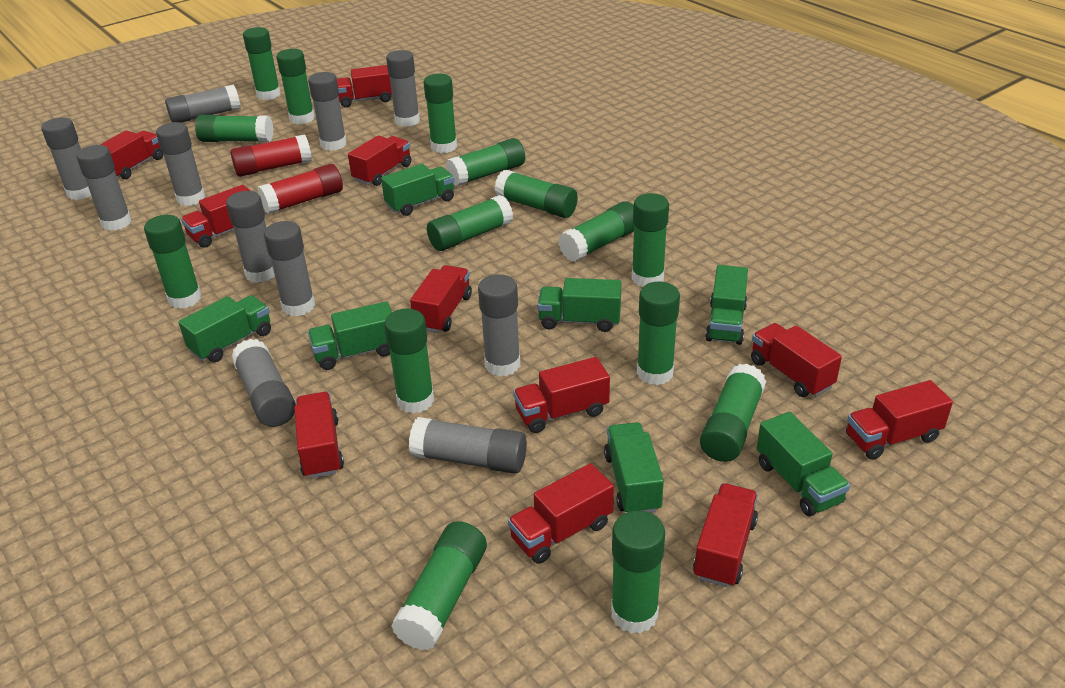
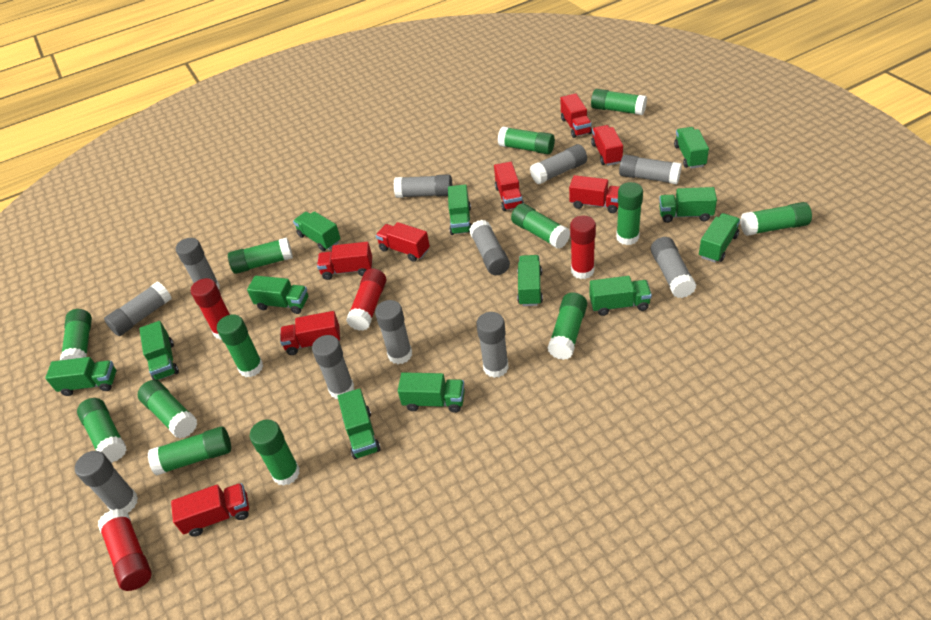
green glue stick: [144,215,201,309] [195,115,273,142] [243,27,281,100] [277,49,315,124] [384,309,434,413] [392,521,487,650] [424,74,457,153] [427,195,513,251] [446,138,525,186] [495,170,578,218] [558,201,634,262] [611,510,665,634] [632,193,669,287] [637,282,680,385] [700,364,766,462] = 15 -> [60,309,92,360] [77,398,127,463] [138,380,198,438] [148,426,231,476] [217,314,263,377] [228,238,293,274] [250,419,300,486] [498,127,555,154] [511,203,570,249] [548,292,587,360] [591,89,647,115] [616,182,643,245] [740,202,812,236] = 13
green truck: [178,295,271,362] [308,301,392,370] [381,164,454,216] [538,278,622,332] [604,422,664,513] [705,265,748,345] [757,412,850,516] = 7 -> [45,357,117,396] [139,321,179,381] [247,276,308,314] [293,211,341,251] [338,388,381,459] [398,372,465,413] [448,184,472,235] [517,255,543,306] [589,276,652,316] [659,187,717,223] [674,127,709,169] [699,213,740,262] = 12
red glue stick: [230,134,312,177] [258,164,343,214] = 2 -> [98,509,152,591] [191,278,230,340] [346,268,386,331] [570,215,596,279] = 4
red truck: [100,130,163,179] [181,185,250,248] [294,392,344,478] [337,65,392,107] [348,135,411,186] [410,265,472,333] [508,463,614,564] [513,357,610,433] [693,483,758,587] [751,323,842,397] [846,380,953,460] = 11 -> [171,483,249,537] [280,311,340,355] [317,242,372,280] [376,222,430,262] [494,162,524,211] [561,93,592,138] [569,175,619,213] [591,125,623,166] = 8

